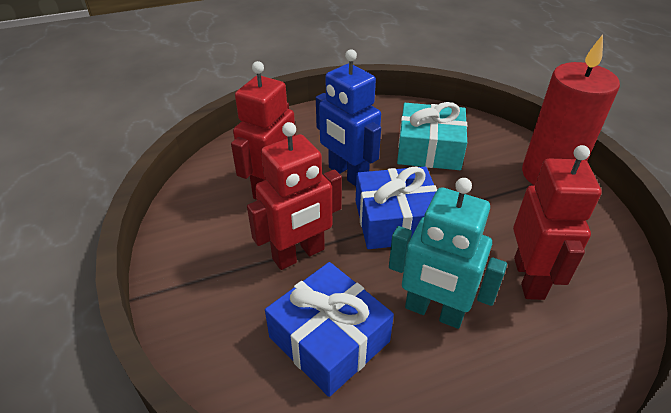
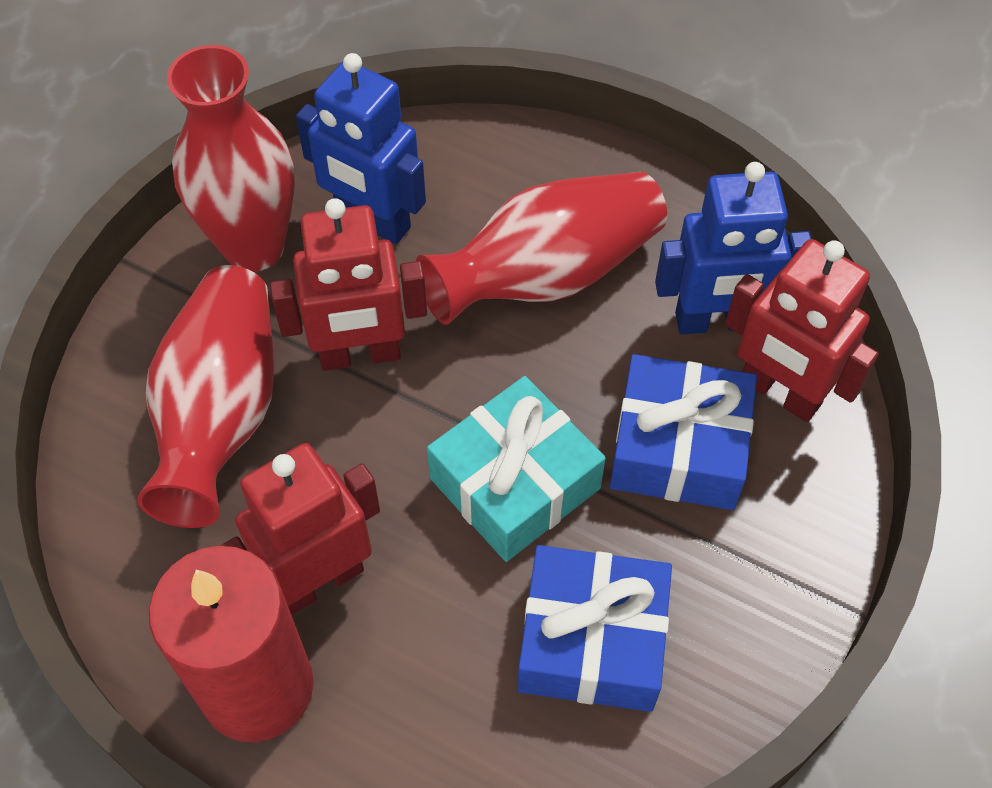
blue robot: [316,49,381,186] = 1 -> [296,53,426,244] [655,162,812,334] = 2
red vase: none = 0 -> [137,265,274,528] [167,45,295,272] [416,172,667,325] = 3
turquoise robot: [389,178,507,329] = 1 -> none = 0

